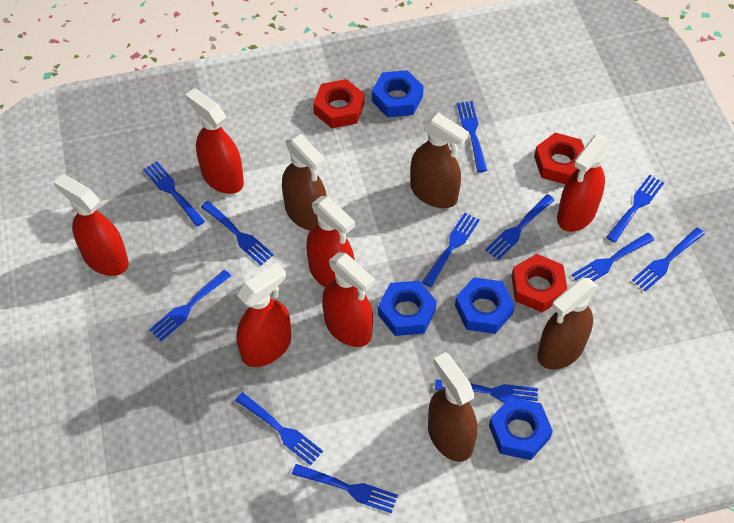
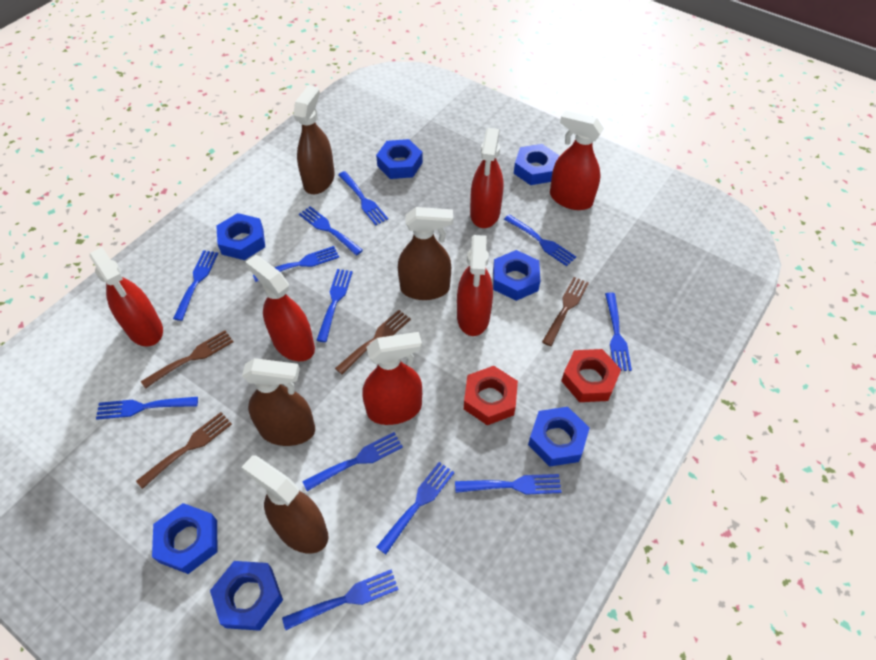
blue nut: [372,70,424,117] [378,281,437,336] [455,277,515,334] [489,397,553,460] = 4 -> [152,503,217,574] [210,561,283,631] [216,213,265,260] [376,139,423,179] [493,250,540,301] [514,144,559,185] [528,407,589,467] = 7
brown fork: none = 0 -> [136,412,232,489] [141,330,233,389] [335,310,411,374] [542,277,589,346] = 4
red nut: [313,79,364,128] [512,254,567,312] [534,133,584,184] = 3 -> [464,366,518,425] [561,349,621,402] = 2

